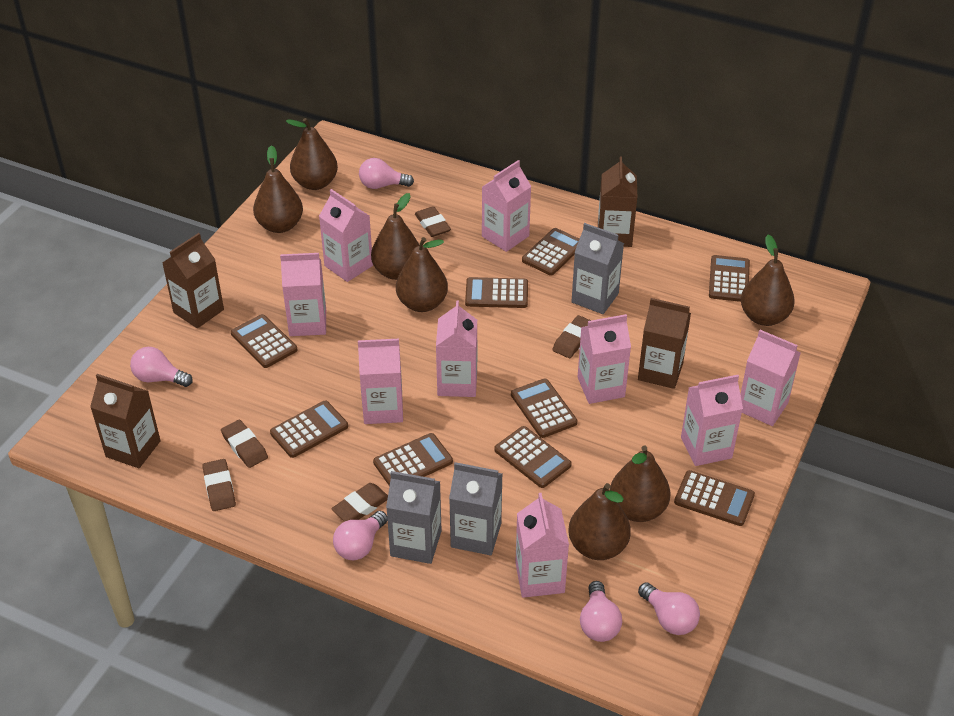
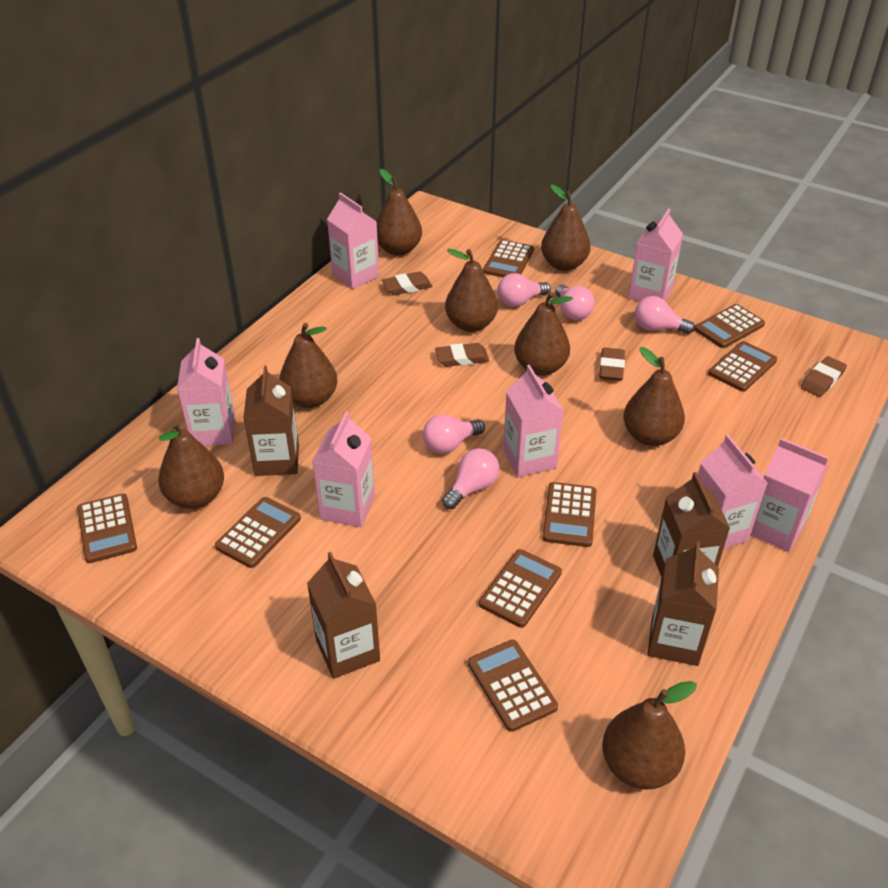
brown calculator: [231,314,298,368] [270,401,348,458] [373,433,453,486] [465,277,528,308] [494,426,572,488] [511,378,577,438] [522,228,579,276] [674,470,755,526] [709,255,750,302] = 9 -> [78,493,137,563] [215,497,301,568] [468,640,558,732] [479,549,562,628] [483,240,534,277] [542,482,597,547] [695,304,765,348] [708,341,777,392] = 8
brown eraser: [202,459,236,511] [221,419,268,468] [331,483,388,522] [415,206,451,237] [552,315,591,358] = 5 -> [382,272,433,295] [435,343,489,367] [599,347,625,381] [801,356,847,397] = 4
brown pear: [253,145,303,233] [286,118,338,190] [371,193,420,280] [396,237,448,312] [568,483,631,560] [610,446,670,522] [741,235,795,326] = 7 -> [158,422,224,509] [279,323,337,408] [377,169,422,256] [445,249,498,332] [514,292,573,376] [541,184,591,271] [602,681,697,789] [623,347,685,446] = 8
grey carton: [386,471,442,564] [449,462,502,556] [571,223,624,314] = 3 -> none = 0
pink carton: [280,253,326,336] [319,189,373,282] [358,339,403,424] [436,300,478,397] [482,160,532,252] [515,493,569,598] [578,314,631,404] [681,375,743,466] [740,330,801,426] = 9 -> [177,338,235,446] [312,412,375,527] [327,192,379,289] [503,365,564,477] [628,209,683,301] [698,435,768,548] [751,438,829,552] = 7

